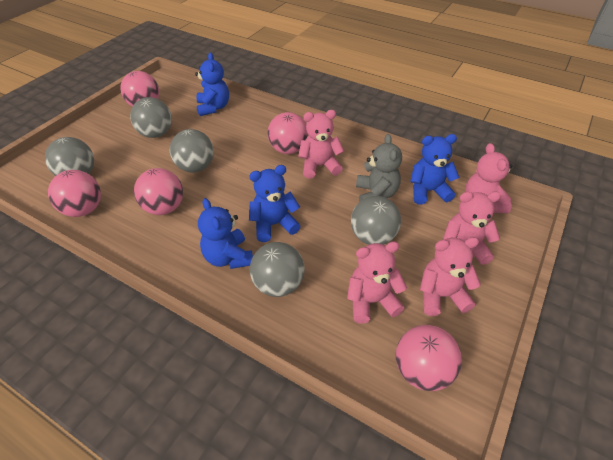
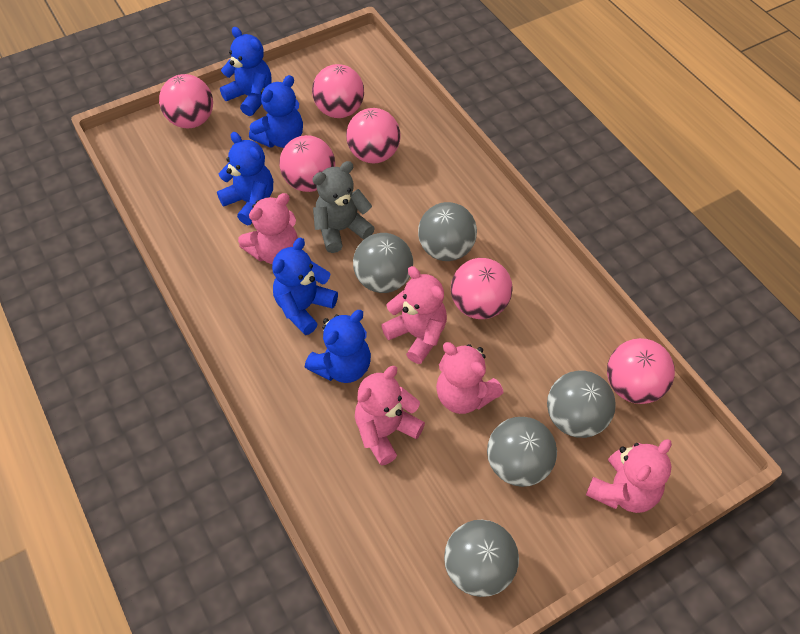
blue teddy bear: [195,53,229,116] [198,198,253,269] [249,165,301,242] [410,134,459,205] = 4 -> [217,132,273,225] [220,27,271,116] [249,75,303,148] [272,237,338,335] [305,310,371,383] = 5
pink ball: [48,170,101,217] [120,71,159,107] [134,168,183,215] [268,112,308,154] [396,325,462,391] = 5 -> [159,74,213,128] [279,135,335,192] [312,64,364,118] [346,108,400,163] [451,258,513,319] [607,338,675,404] = 6

